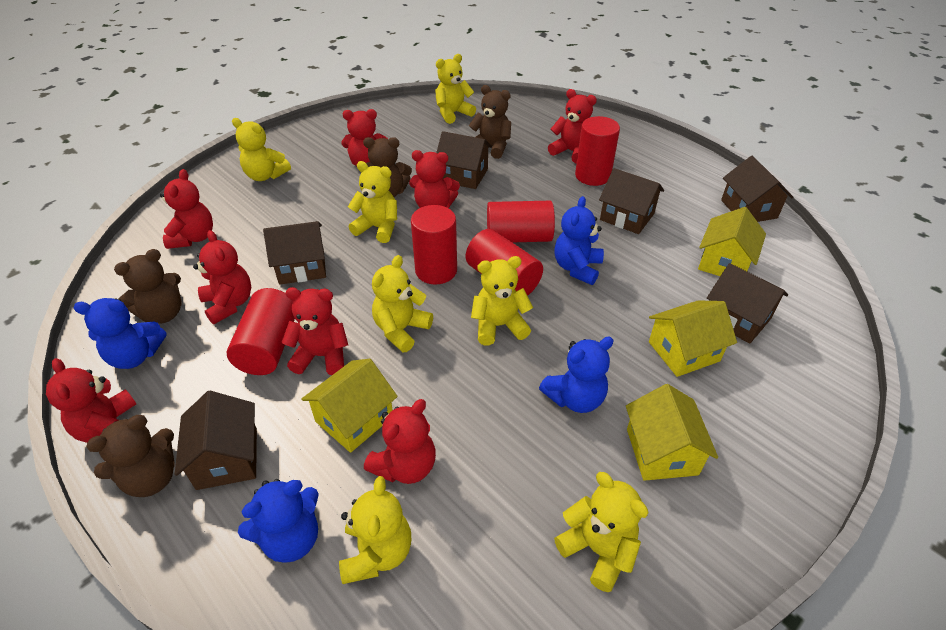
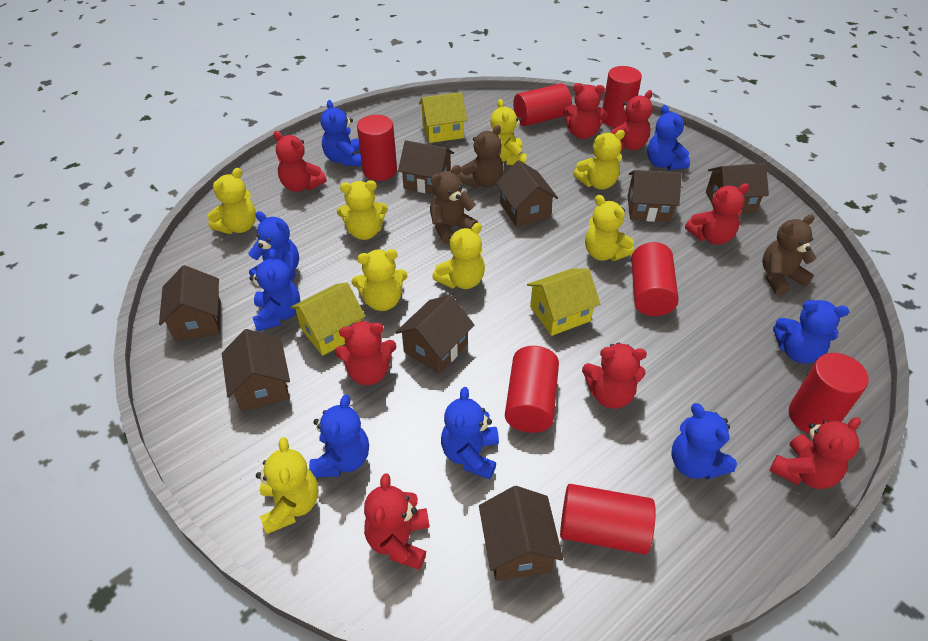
blue teddy bear: [74,298,167,369] [238,479,319,563] [539,336,614,413] [554,196,604,285] = 4 -> [248,211,299,281] [249,248,300,332] [309,395,369,477] [321,100,362,166] [441,387,499,479] [647,105,690,170] [672,403,737,480] [773,300,849,364] = 8
brown house: [175,391,257,490] [263,221,326,285] [436,131,492,189] [599,168,664,234] [707,263,788,344] [721,156,793,222] = 6 -> [159,265,221,341] [222,329,290,412] [396,295,474,373] [398,140,454,195] [479,486,563,581] [496,160,558,227] [628,170,682,222] [706,163,769,214] = 8
brown teddy bear: [86,415,175,497] [114,249,181,324] [363,137,412,197] [469,85,511,159] = 4 -> [430,165,478,244] [458,125,503,188] [762,214,816,296] = 3
red cylinder: [227,288,295,375] [411,205,457,284] [466,229,543,296] [487,201,555,242] [575,116,620,186] = 5 -> [357,115,397,181] [505,346,559,433] [513,83,572,126] [560,484,656,554] [603,66,642,128] [631,242,679,316] [789,353,869,434] = 7
yellow house: [301,359,398,453] [626,384,718,481] [649,301,737,377] [698,207,766,276] = 4 -> [290,282,365,356] [419,92,467,143] [527,268,600,336] = 3
yellow teddy bear: [232,118,291,181] [339,476,411,584] [348,161,397,243] [372,255,433,352] [435,54,476,124] [471,256,533,346] [554,472,649,592] = 7 -> [207,168,256,234] [256,437,318,534] [337,180,388,240] [352,249,407,311] [432,223,485,289] [490,99,527,165] [573,130,625,190] [585,195,634,261] = 8

